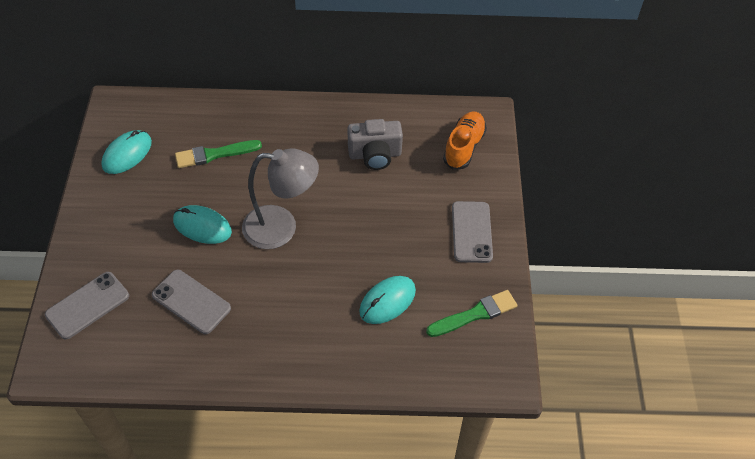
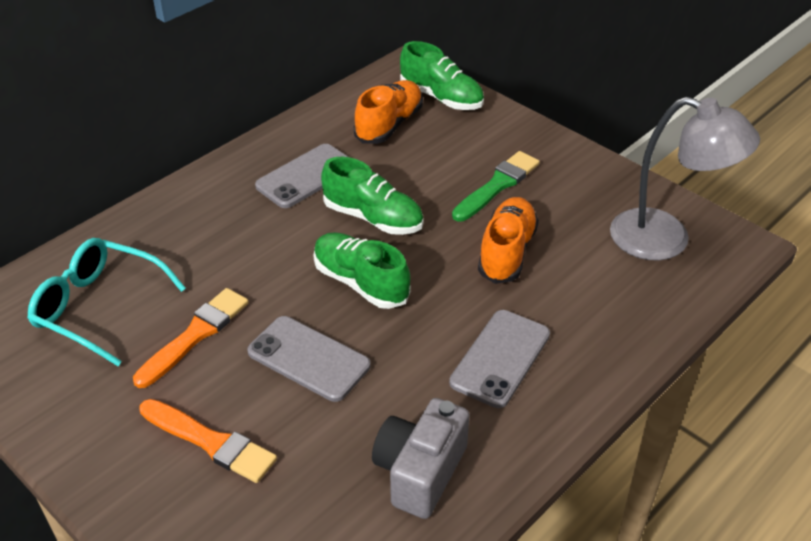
green brush: [175,140,262,168] [426,290,518,337] = 2 -> [452,151,540,222] = 1
green shoe: none = 0 -> [313,232,411,309] [321,157,424,235] [400,41,484,110] = 3
orange brush: none = 0 -> [133,288,249,388] [139,399,277,483] = 2
orange shoe: [443,111,487,170] = 1 -> [354,80,423,144] [478,197,539,284] = 2
turquoise glasses: none = 0 -> [28,238,186,366] = 1
turquoise mouse: [101,130,152,174] [173,205,232,244] [359,276,416,324] = 3 -> none = 0

